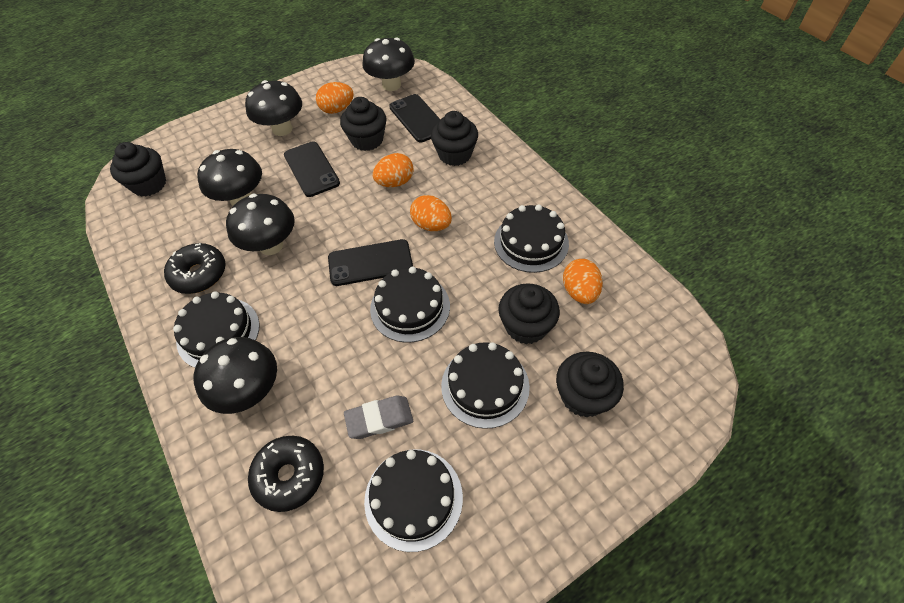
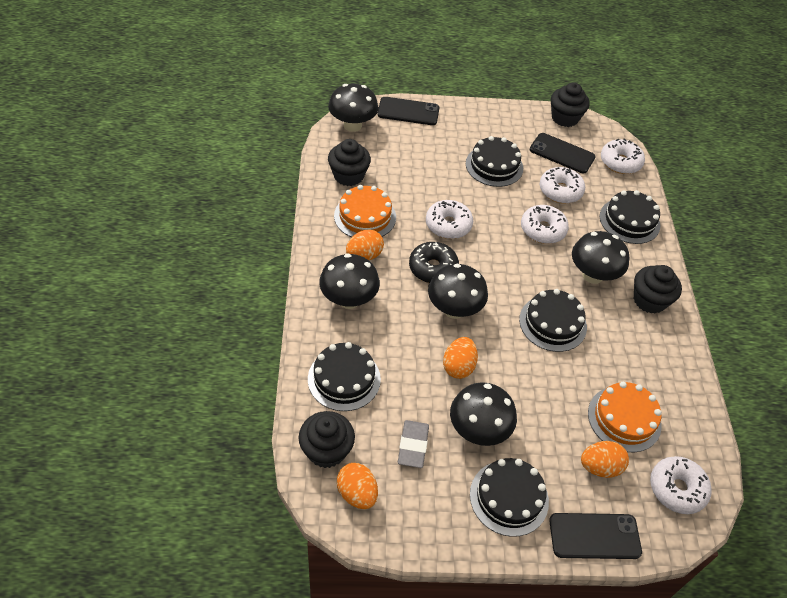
black cupcake: [110,142,166,197] [340,97,386,151] [431,111,478,166] [498,284,560,344] [556,352,624,417] = 5 -> [298,411,355,468] [328,139,371,186] [551,82,590,127] [634,265,682,314] = 4
black donut: [164,243,226,294] [248,436,324,512] = 2 -> [409,242,459,283] = 1
orange cake: none = 0 -> [334,185,396,237] [588,382,662,452] = 2
white donut: none = 0 -> [426,200,473,239] [521,205,569,244] [540,167,585,204] [601,138,645,174] [650,456,712,514] = 5

